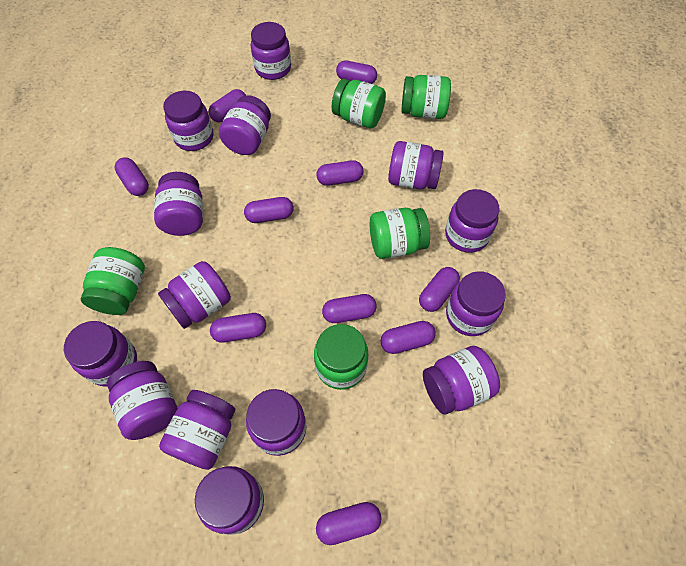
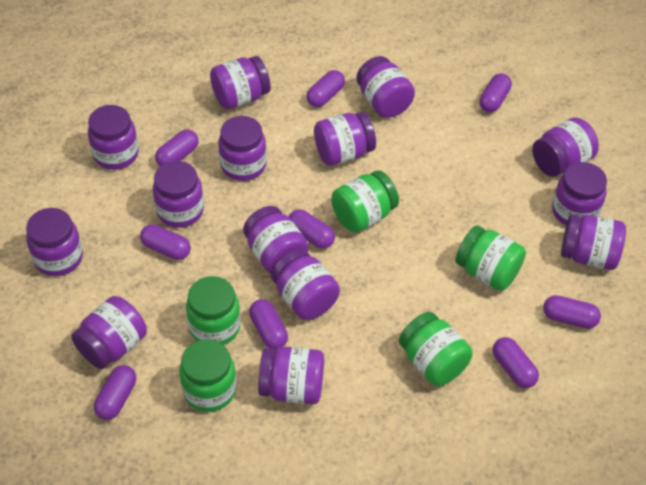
purple capsule: [115,157,149,196] [209,89,246,122] [210,313,266,343] [244,197,294,223] [316,160,364,186] [316,502,381,545] [322,294,377,323] [336,60,377,84] [380,321,436,354] [419,267,460,312] = 10 -> [94,365,136,420] [140,224,191,260] [155,129,199,166] [249,299,288,350] [289,209,335,249] [306,70,345,107] [479,73,512,112] [493,337,539,388] [543,295,601,329] = 9

